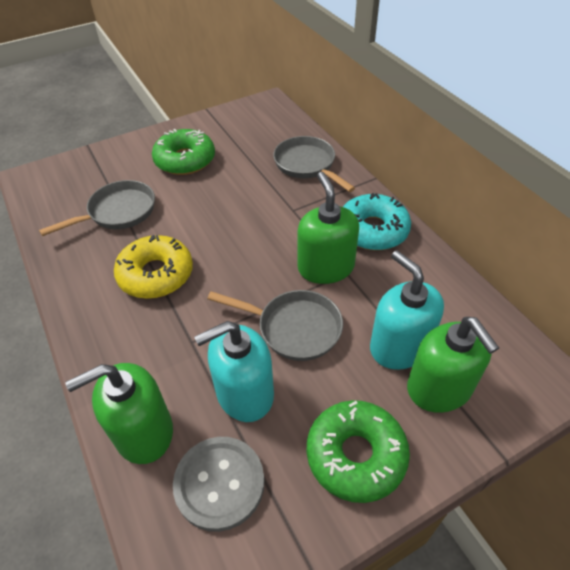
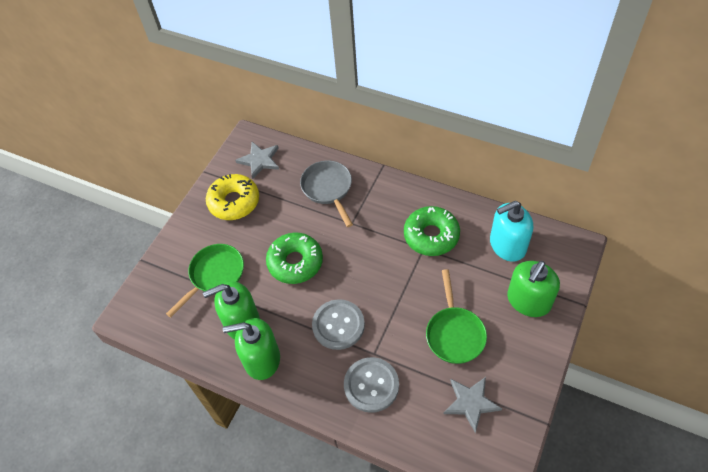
green pan: none = 0 -> [166,244,244,318] [426,269,487,364] = 2
grey button: [173,437,265,532] = 1 -> [312,299,365,350] [344,357,399,413] = 2
grey pan: [39,180,155,236] [207,290,343,361] [273,136,355,192] = 3 -> [300,160,353,227] = 1
grey star: none = 0 -> [235,142,279,179] [444,377,502,433] = 2
turquoise donut: [343,193,411,250] = 1 -> none = 0
turquoise soap dispenser: [194,321,274,422] [370,250,444,370] = 2 -> [490,201,533,262] = 1

